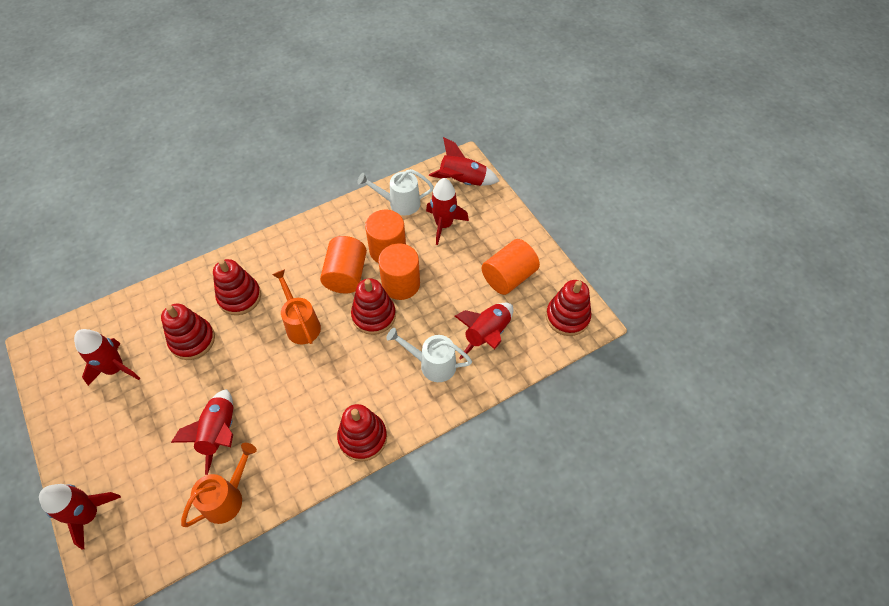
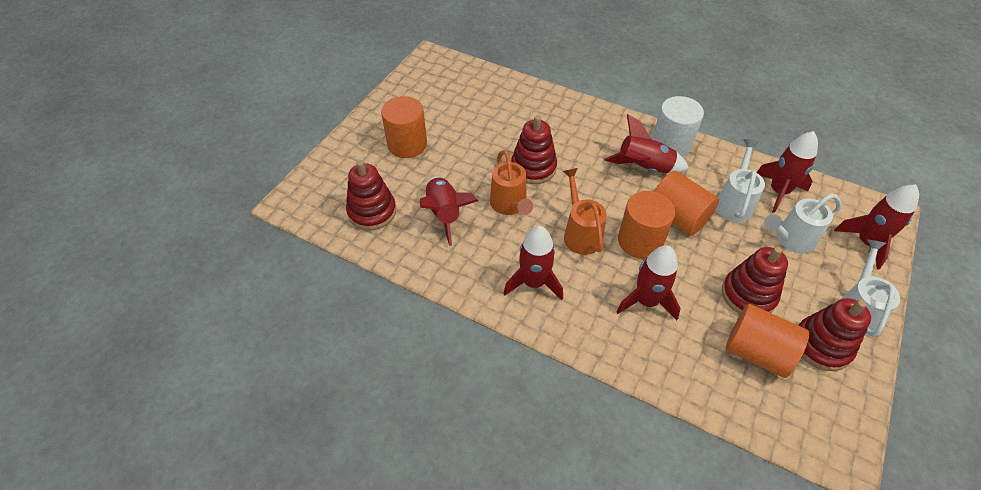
red stacking toy: [161,304,215,360] [213,259,261,315] [337,404,387,461] [351,278,396,335] [546,280,591,336] = 5 -> [346,160,396,231] [511,115,557,184] [722,246,788,314] [798,298,871,371] = 4
white cylinder: none = 0 -> [652,96,704,157] = 1
white watering can: [357,169,434,216] [386,328,472,382] = 2 -> [716,139,765,223] [764,193,841,254] [840,240,900,337] = 3

